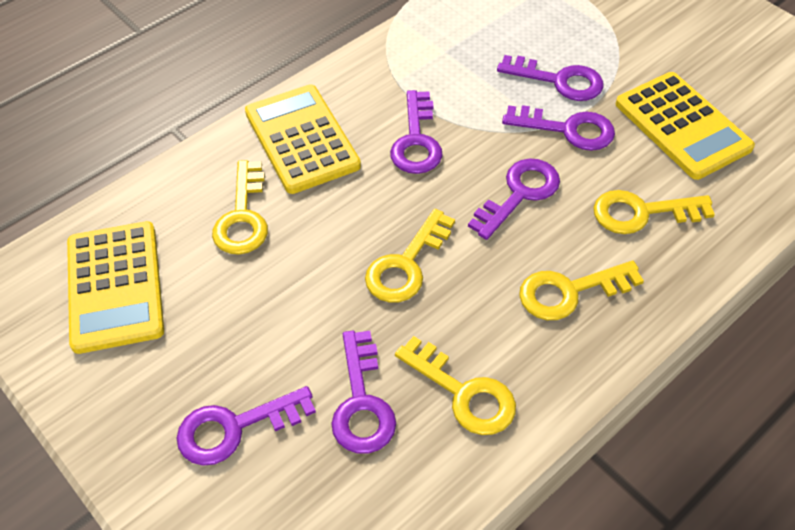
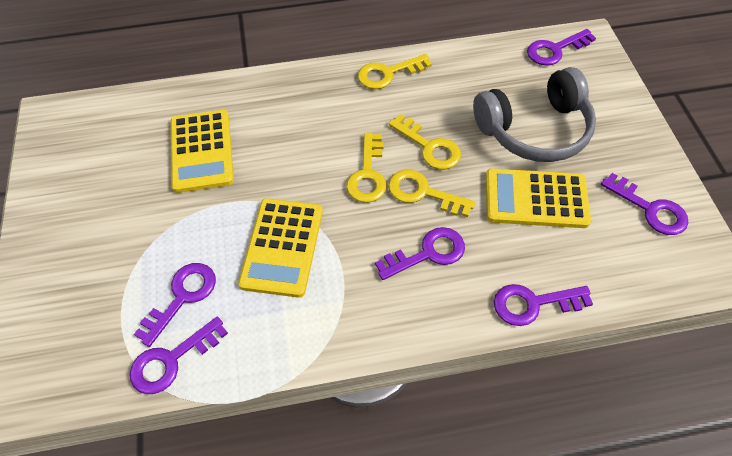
grey headphones: none = 0 -> [473,67,596,162] = 1
yellow key: [212,160,268,255] [365,209,455,303] [395,336,516,435] [519,261,644,320] [593,190,715,234] = 5 -> [346,133,386,203] [358,54,432,89] [388,169,475,217] [389,114,461,169] = 4

